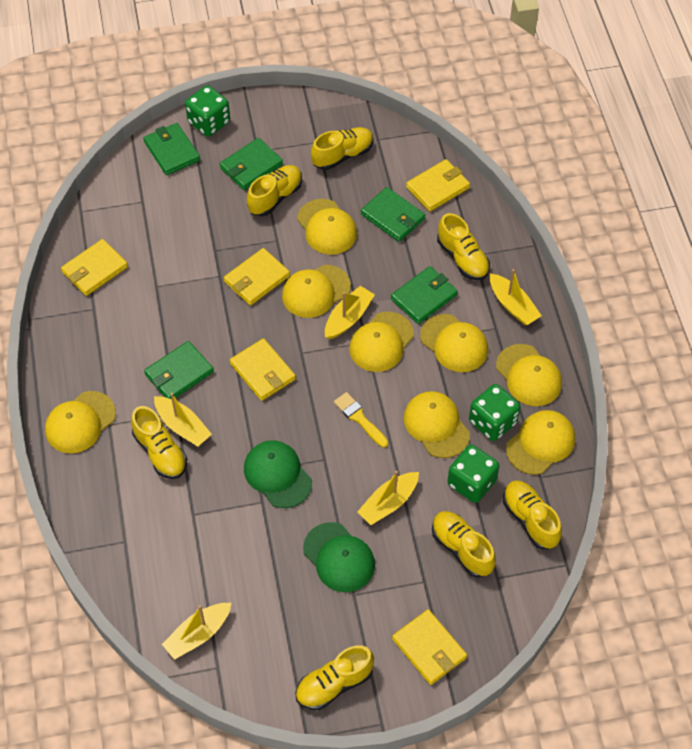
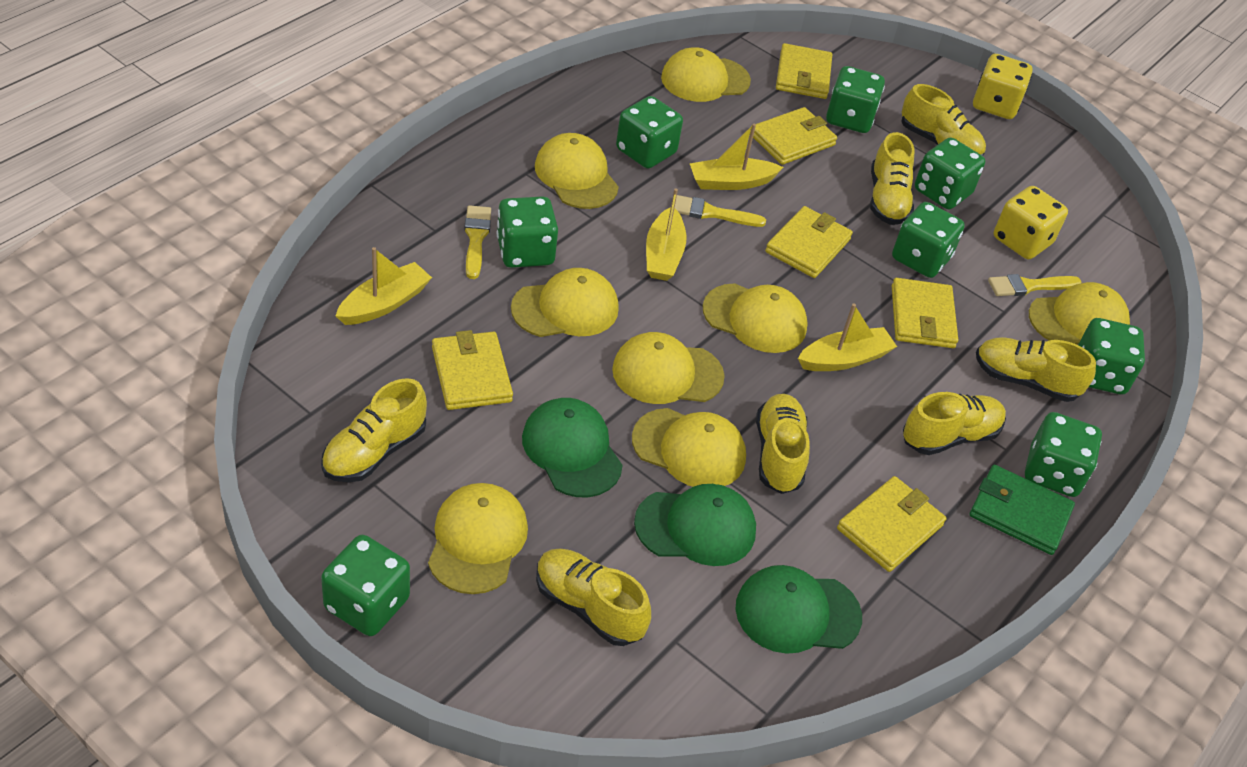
green cap: [244,440,312,508] [303,522,375,592] = 2 -> [522,398,623,497] [634,484,756,566] [735,565,862,654] = 3
green dice: [185,86,230,137] [447,445,499,503] [469,384,520,441] = 3 -> [321,535,410,636] [497,196,558,268] [616,96,683,168] [826,66,885,133] [892,202,965,278] [915,137,985,209] [1025,412,1102,497] [1078,318,1145,394] = 8
green wallet: [143,123,200,175] [144,341,214,399] [220,138,283,190] [361,187,425,242] [391,266,458,324] = 5 -> [970,465,1075,555] = 1
yellow boat: [154,393,212,447] [162,603,231,660] [325,286,375,339] [357,471,419,525] [490,269,542,325] = 5 -> [336,247,432,325] [646,189,686,281] [689,124,784,190] [798,304,897,371] = 4
yellow brush: [334,392,388,448] = 1 -> [464,205,491,279] [671,195,766,227] [988,274,1082,296] = 3
yellow dice: none = 0 -> [973,54,1032,119] [994,186,1068,259] = 2
yellow wallet: [61,239,128,296] [224,248,290,306] [230,338,296,401] [392,609,467,685] [406,159,470,212] = 5 -> [432,330,513,410] [750,107,837,165] [765,206,853,278] [776,43,832,99] [837,476,946,572] [892,278,958,348] = 6

